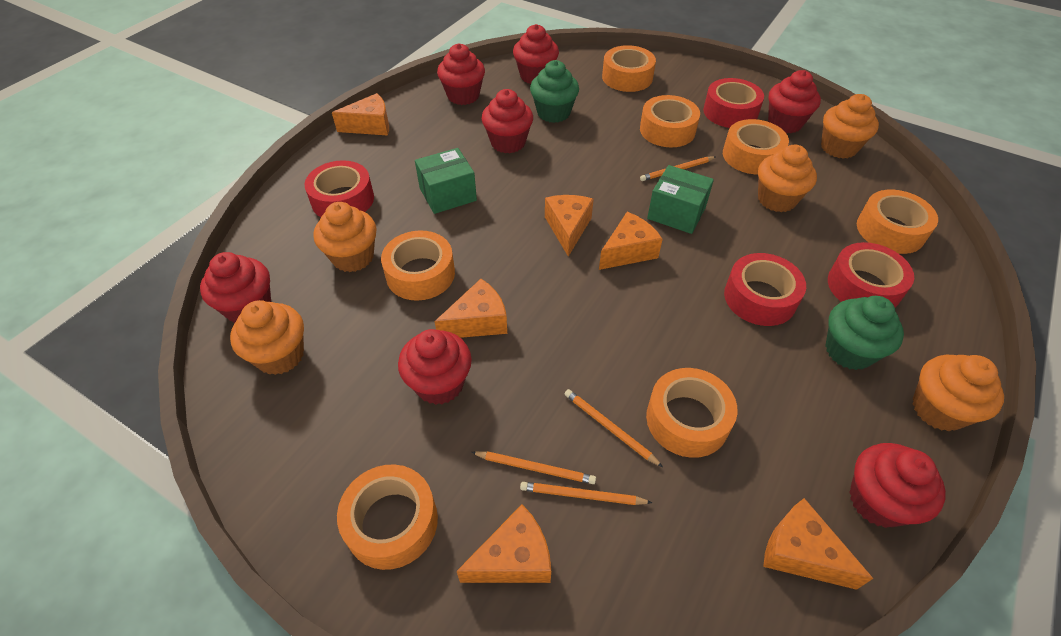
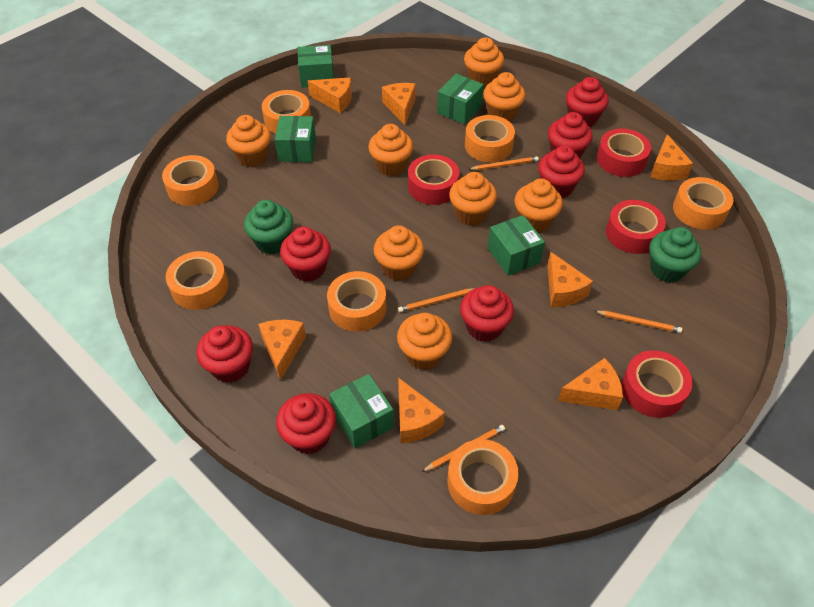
green box: [415,148,477,214] [647,165,714,234] = 2 -> [275,116,316,162] [298,45,334,87] [329,374,394,448] [437,74,484,124] [488,215,545,276] = 5
orange cheese: [332,93,389,136] [434,279,507,338] [457,504,551,583] [545,195,594,257] [599,212,663,270] [763,498,873,590] = 6 -> [258,320,306,380] [308,77,352,113] [382,83,416,125] [398,377,445,443] [547,252,593,307] [558,358,623,410] [650,134,693,181] = 7
orange cupcake: [230,300,304,375] [314,202,377,272] [758,145,817,212] [821,94,879,159] [913,355,1004,432] = 5 -> [226,115,271,167] [368,124,413,176] [374,225,424,281] [397,313,452,370] [449,172,497,226] [464,37,504,87] [483,72,525,122] [515,179,563,232] = 8

